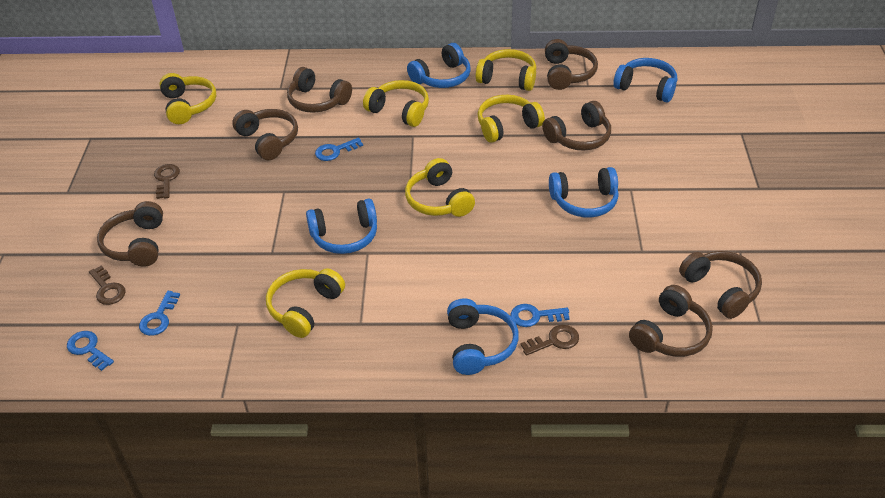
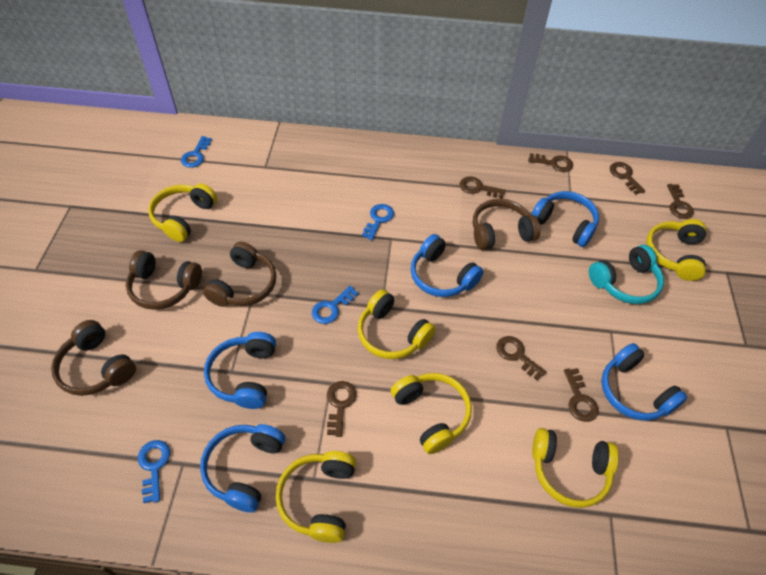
brown headphones: [97,201,163,267] [232,109,298,160] [287,67,352,113] [542,101,611,151] [545,39,598,90] [629,285,713,357] [679,251,762,319] = 7 -> [51,320,136,396] [126,250,202,310] [203,242,276,307] [473,199,540,250] = 4
brown key: [89,265,126,305] [154,164,180,199] [520,325,579,356] = 3 -> [327,381,356,437] [460,176,506,199] [496,336,547,380] [528,153,573,172] [564,368,599,422] [610,162,645,195] [667,184,694,219] = 7
turquoise headphones: none = 0 -> [589,245,664,304] = 1

